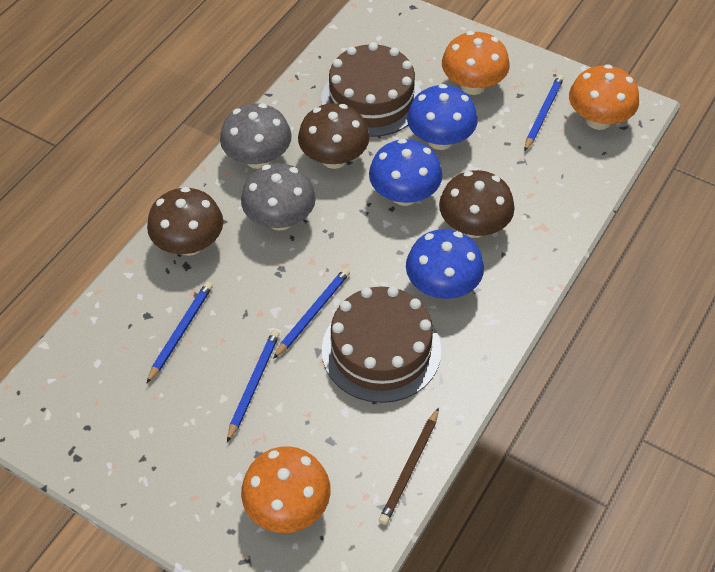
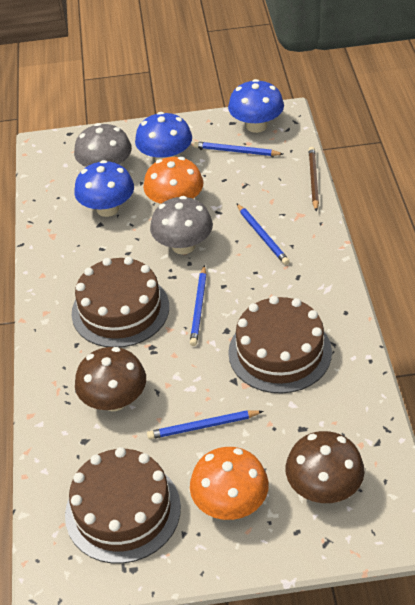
brown cake: [321,42,421,137] [322,286,441,403] = 2 -> [65,447,181,564] [71,257,169,348] [228,296,332,394] = 3
brown mushroom: [147,187,223,256] [298,103,370,169] [439,170,515,238] = 3 -> [75,347,146,411] [286,431,365,503] = 2
orange mushroom: [241,446,331,533] [442,31,510,95] [569,64,639,130] = 3 -> [143,157,203,204] [190,447,269,520] = 2

